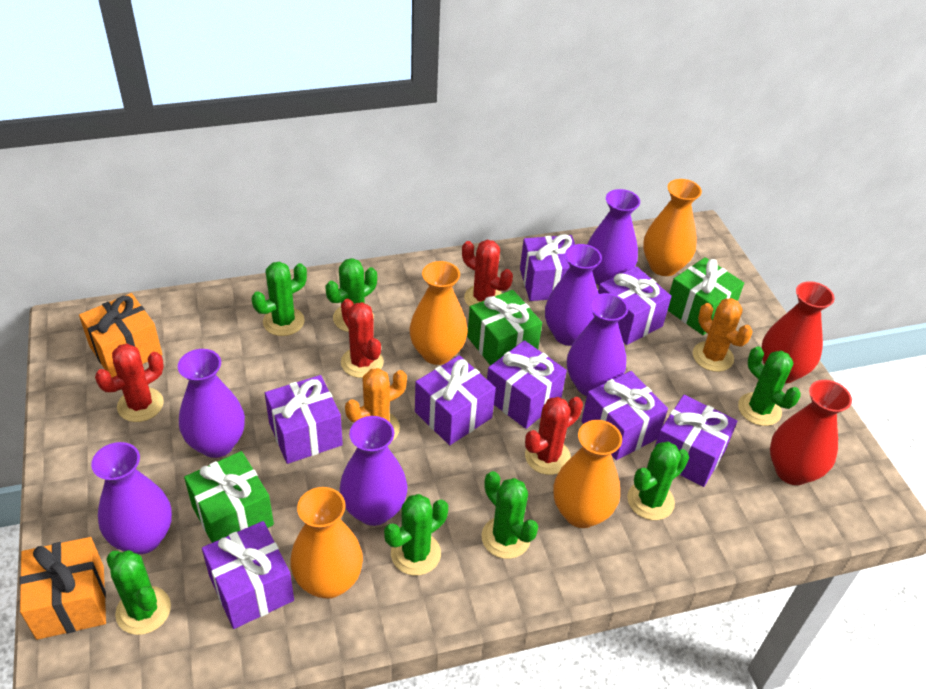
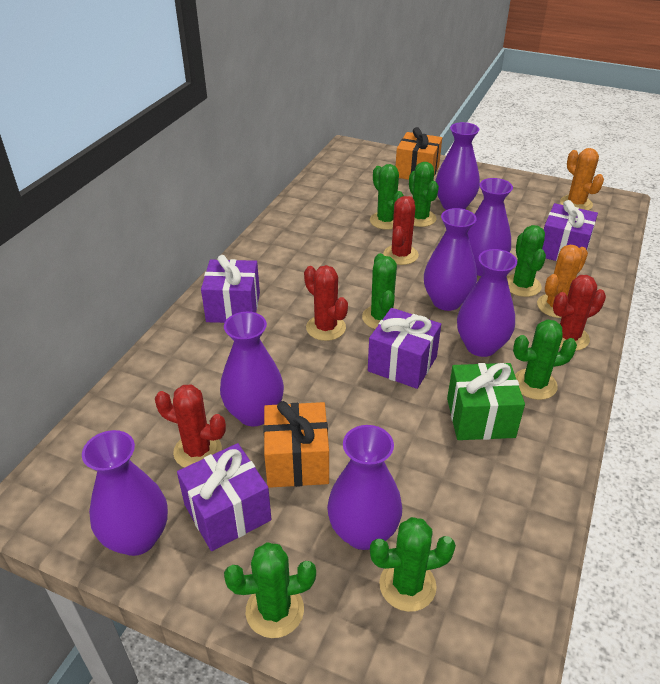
green gift: [184,451,274,543] [467,290,542,366] [667,257,744,335] = 3 -> [447,363,525,440] = 1
orange vase: [290,487,363,599] [410,261,468,365] [553,420,622,528] [643,179,702,276] = 4 -> none = 0
purple gift: [202,521,294,629] [265,375,343,464] [415,355,496,445] [487,340,567,429] [520,234,575,301] [581,371,668,460] [598,266,671,345] [655,395,737,487] = 8 -> [177,443,272,551] [201,255,260,323] [368,308,441,389] [542,200,598,261] = 4
purple vase: [91,442,172,554] [178,349,245,458] [339,416,408,526] [545,244,602,346] [567,293,628,396] [587,189,640,285] = 6 -> [82,430,168,556] [220,312,284,426] [327,425,402,550] [424,208,477,311] [435,122,480,210] [457,249,517,357] [467,178,513,276] = 7
red vase: [761,281,835,383] [770,380,852,485] = 2 -> none = 0

